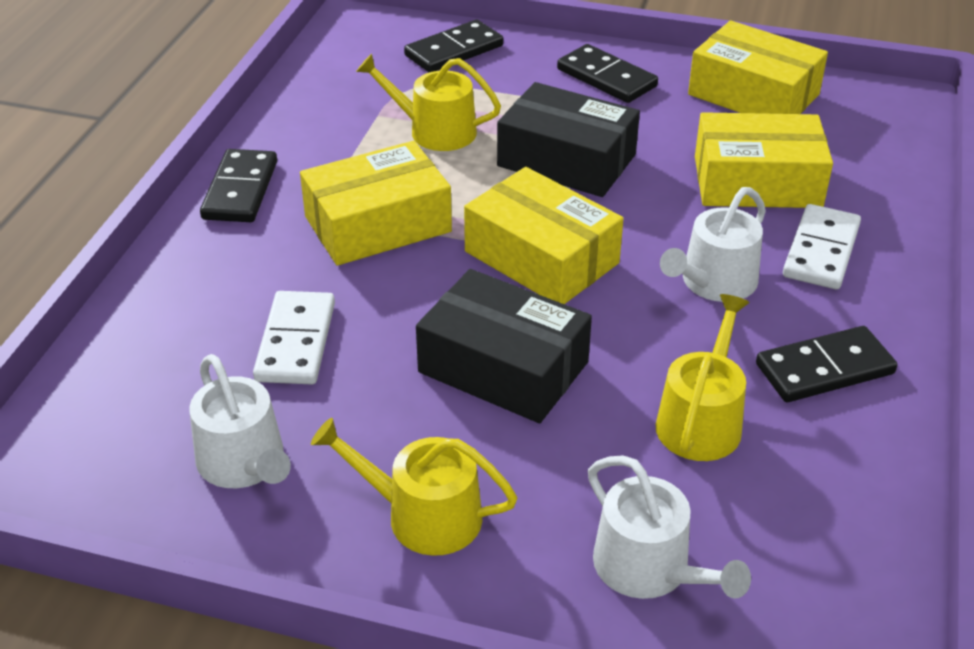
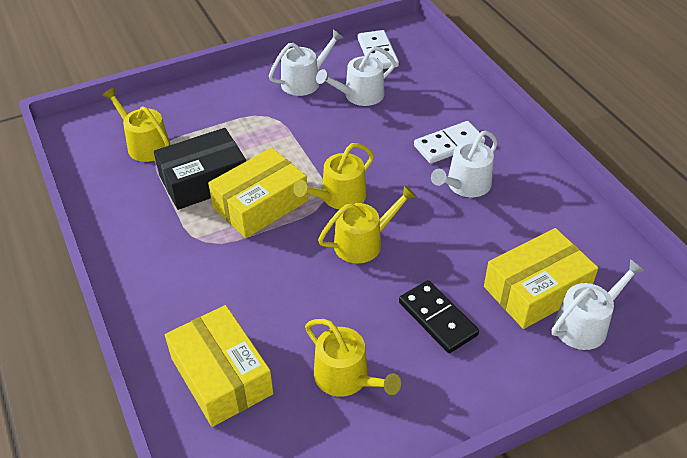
black box: [416,269,592,423] [497,82,640,197] = 2 -> [154,128,246,210] = 1
black domino: [200,149,277,222] [404,20,503,72] [557,44,658,103] [756,326,897,402] = 4 -> [399,280,479,353] = 1
white watering can: [189,354,291,488] [588,455,751,599] [660,187,766,302] = 3 -> [269,29,344,96] [316,46,396,106] [431,131,498,197] [551,259,646,350] = 4
yellow box: [300,141,452,266] [464,167,624,304] [688,20,828,114] [695,112,833,208] = 4 -> [165,305,274,427] [208,148,308,238] [484,228,598,329] = 3
yellow watering can: [311,418,518,556] [356,54,501,151] [655,294,750,461] = 3 -> [102,87,170,162] [293,143,374,209] [305,319,401,397] [318,185,417,263] = 4

